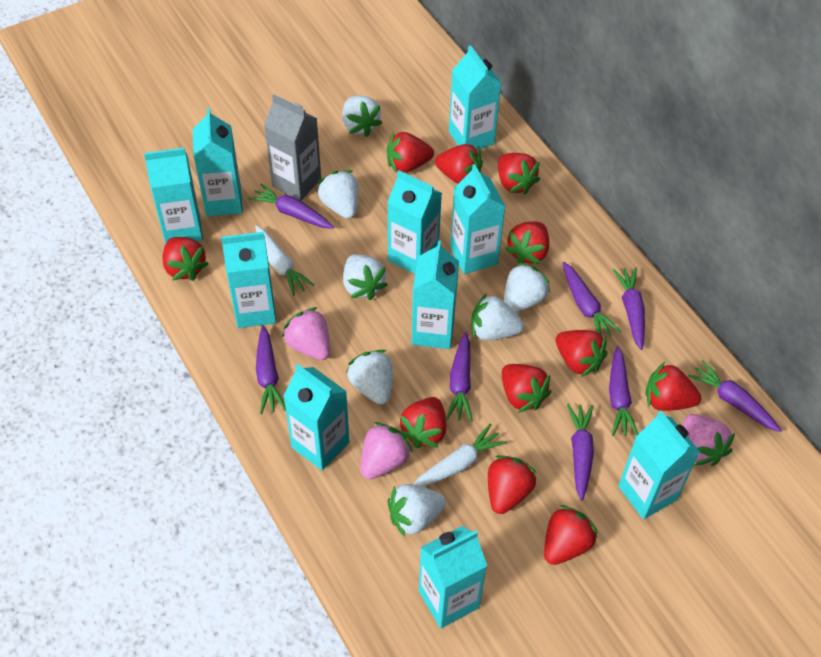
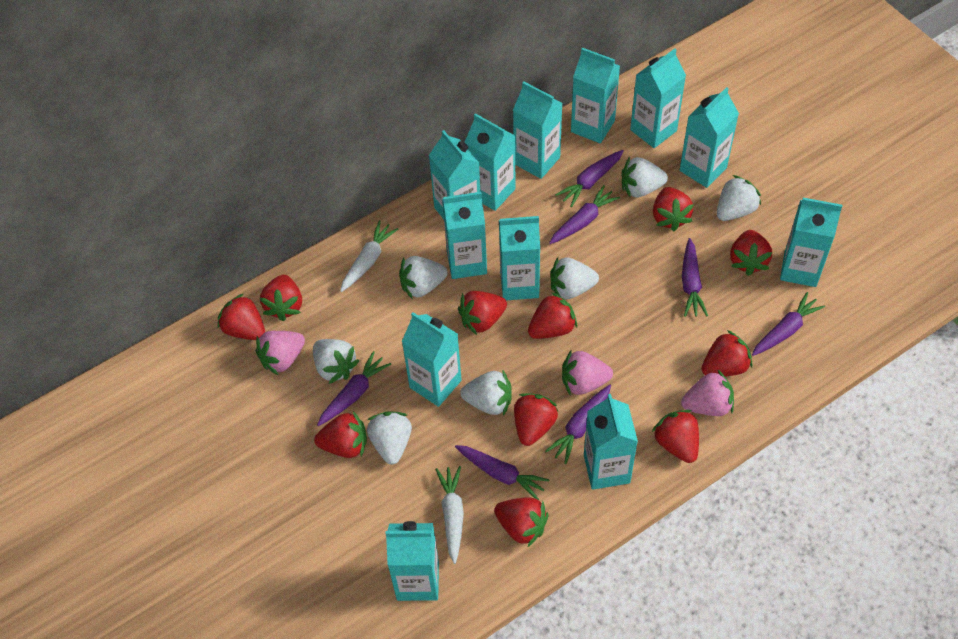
grey carton: [264,95,321,201] = 1 -> none = 0
purple carrot: [248,184,334,229] [256,325,286,414] [446,332,473,422] [563,262,621,337] [567,404,594,501] [609,346,638,436] [612,267,645,350] [688,360,782,432] = 8 -> [317,351,391,426] [455,445,550,500] [545,385,611,464] [549,185,620,244] [555,150,624,207] [682,238,708,317] [752,292,825,356] = 7
turquoise carton: [144,148,203,244] [193,108,243,217] [221,232,276,328] [283,364,350,471] [387,170,442,274] [411,241,459,349] [419,526,487,628] [449,45,501,149] [450,164,506,274] [618,411,700,519] = 10 -> [386,521,439,601] [402,312,462,407] [429,130,480,219] [442,192,487,279] [465,113,516,211] [499,216,540,300] [513,81,563,179] [571,48,620,143] [584,394,638,490] [630,48,686,148] [680,87,739,188] [780,198,842,287] = 12

